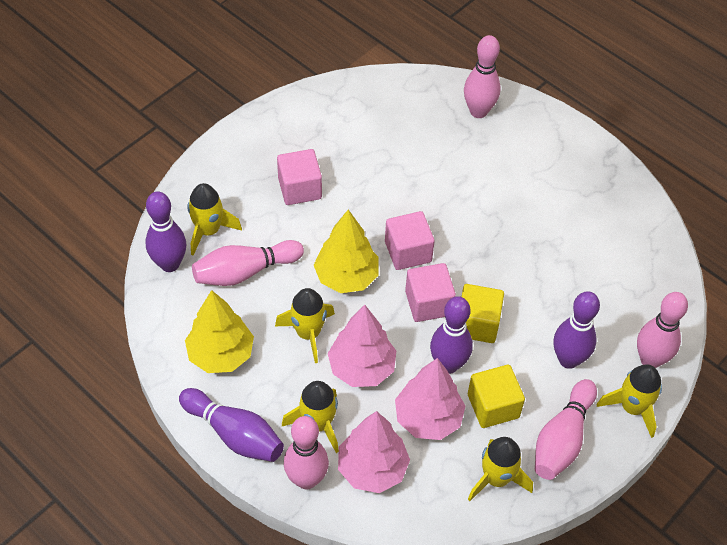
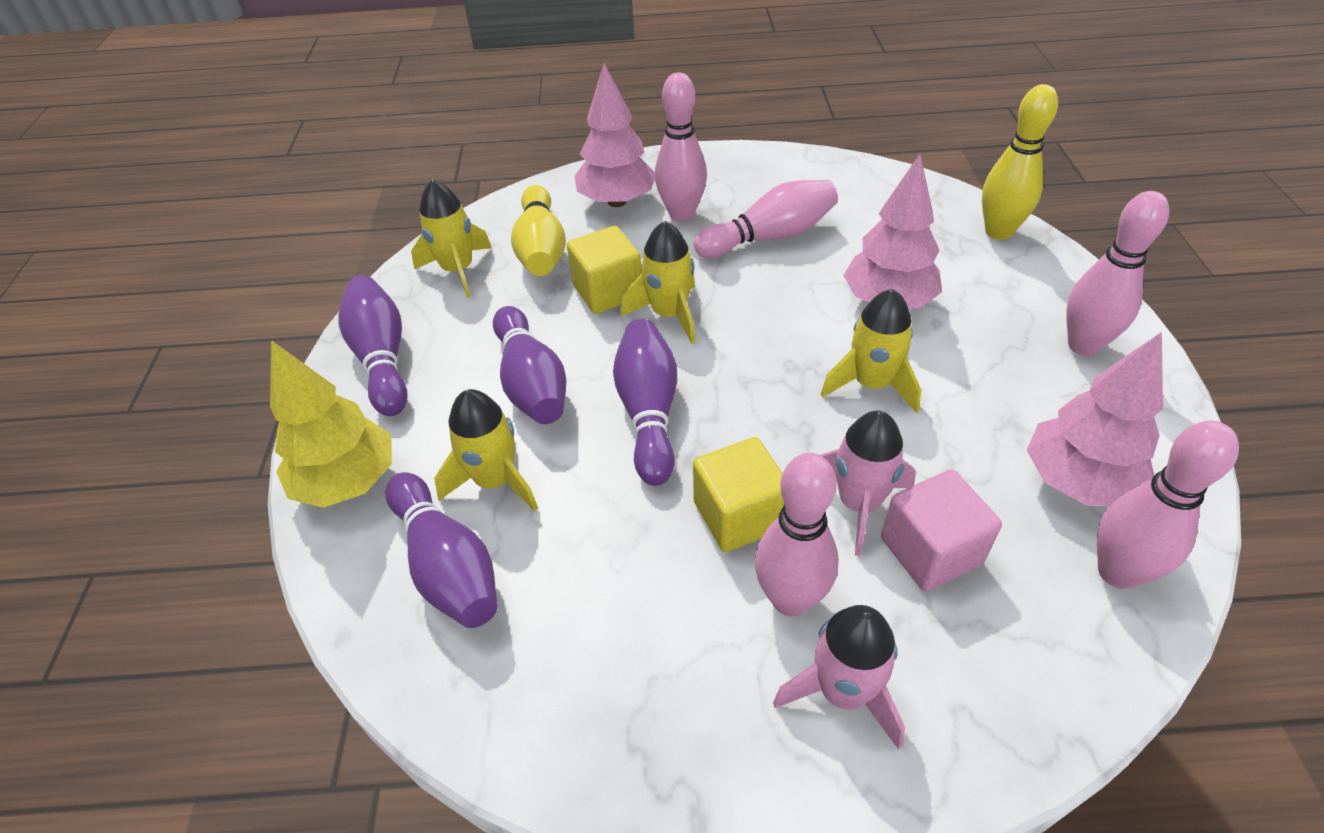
pink cube: [277,149,322,205] [385,211,435,270] [405,263,456,322] = 3 -> [881,469,1002,592] = 1
pink rocket: none = 0 -> [773,605,905,750] [820,411,916,556] = 2
yellow bowling pin: none = 0 -> [511,185,566,276] [982,84,1058,240] = 2
yellow rocket: [187,183,242,256] [275,288,335,363] [282,381,339,453] [468,437,533,501] [597,364,662,438] = 5 -> [411,179,492,298] [434,389,538,511] [620,221,695,344] [821,289,921,413] = 4
yellow tree: [185,290,254,373] [314,210,379,293] = 2 -> [270,340,392,508] = 1

